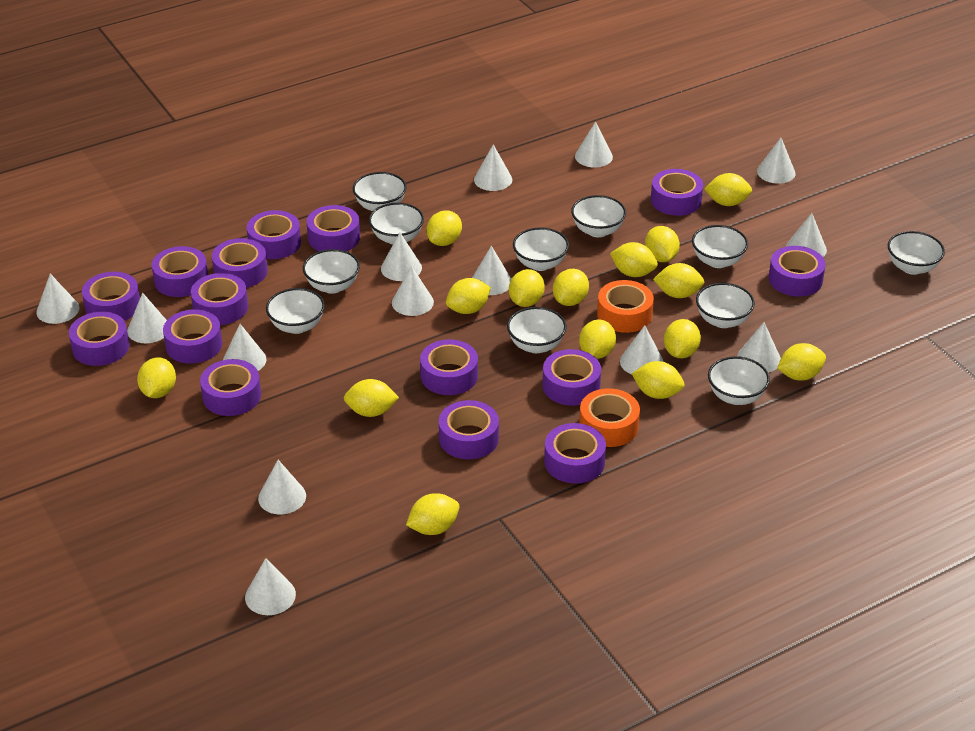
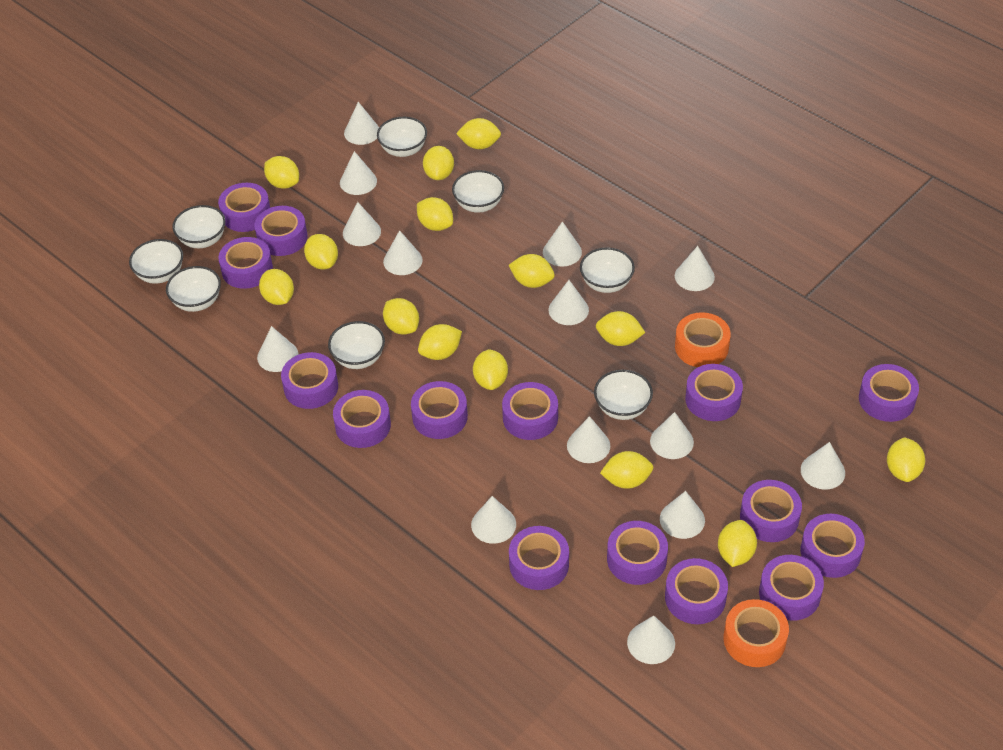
white bowl: [266,288,325,334] [303,249,360,294] [353,172,407,211] [369,203,424,245] [507,307,567,353] [513,227,569,271] [571,195,626,237] [692,225,748,268] [696,283,755,328] [708,356,770,405] [888,231,945,275] = 11 -> [129,239,183,284] [166,266,221,312] [172,205,226,248] [328,321,385,369] [377,117,427,157] [452,170,504,213] [580,247,635,293] [594,370,653,420] = 8
yellow lemon: [137,357,176,398] [344,379,399,417] [406,493,459,535] [426,210,462,246] [446,278,491,314] [509,269,545,307] [553,269,589,306] [579,320,616,359] [610,242,658,277] [632,361,684,399] [645,226,680,262] [653,263,704,298] [664,319,701,358] [704,173,752,206] [777,343,826,380] = 15 -> [259,269,294,305] [264,156,299,189] [304,234,338,269] [383,298,419,335] [417,197,453,231] [418,324,462,360] [423,146,454,180] [456,118,501,149] [473,349,508,390] [509,254,555,288] [596,311,645,346] [600,451,653,489] [718,520,757,567] [887,437,925,482] = 14

